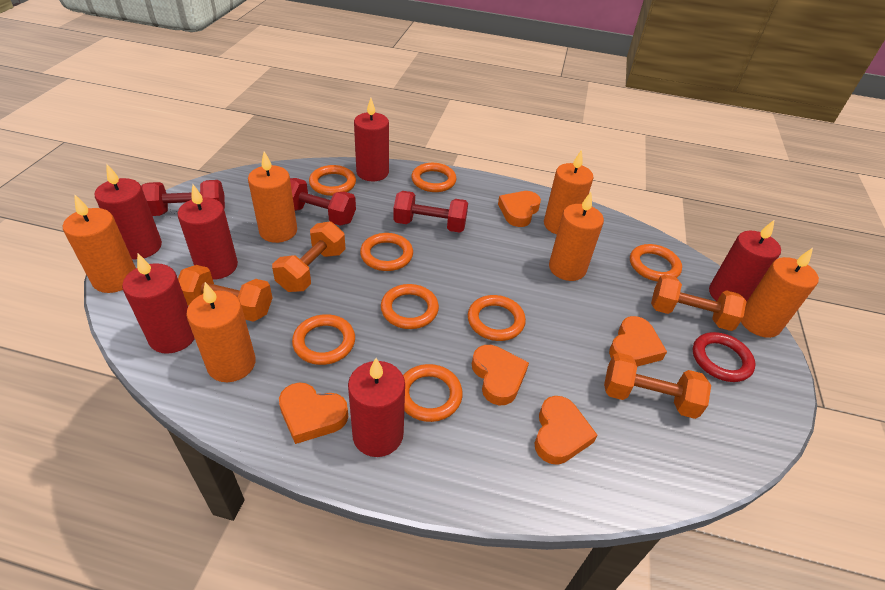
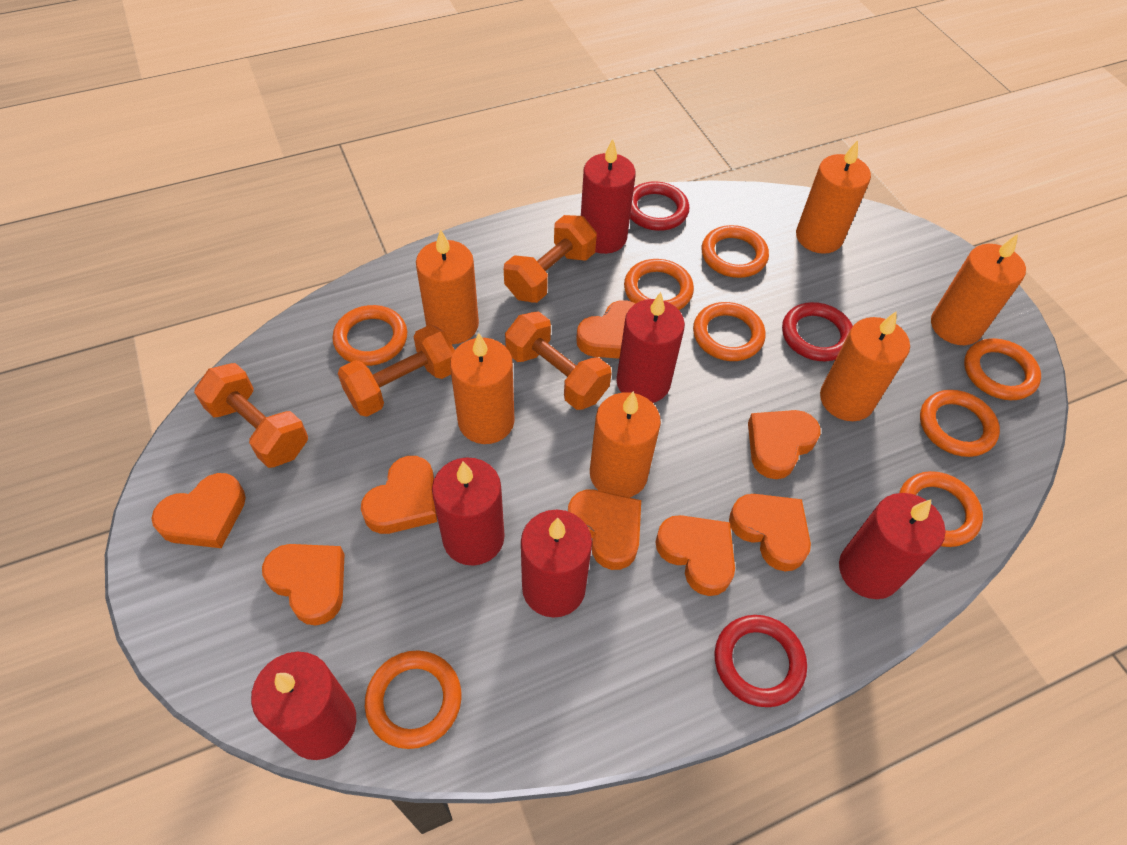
orange heart: [279,383,348,444] [472,345,529,405] [498,191,541,227] [535,396,597,465] [609,316,667,367] = 5 -> [151,473,246,548] [262,544,344,626] [361,456,437,534] [568,490,641,570] [576,300,635,359] [655,515,735,596] [729,494,811,572] [748,410,821,479] = 8
red dumbbell: [141,180,225,216] [290,178,356,226] [393,191,468,233] = 3 -> none = 0
red ring: [693,332,755,382] = 1 -> [630,181,689,231] [714,615,807,707] [782,302,853,361] = 3

